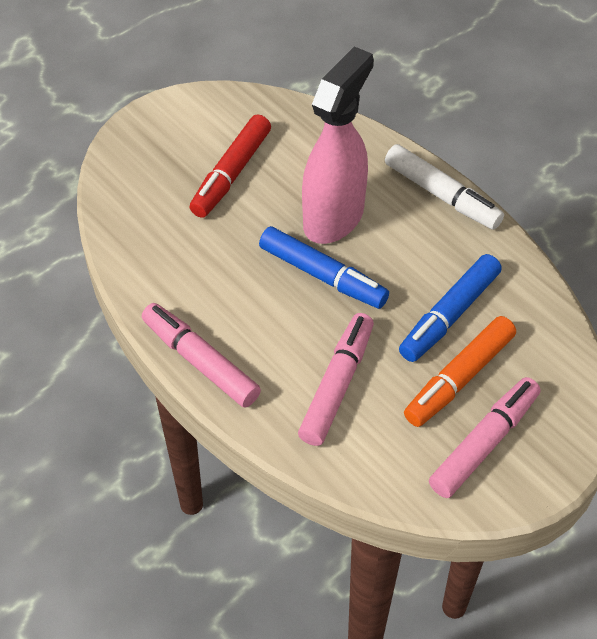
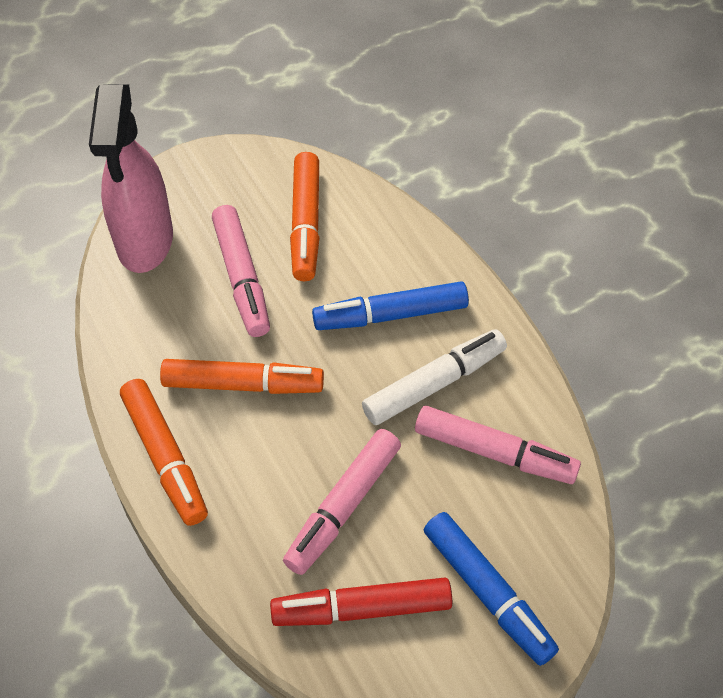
orange marker: [404,316,516,427] = 1 -> [120,379,208,526] [160,359,324,394] [290,152,320,281] = 3

